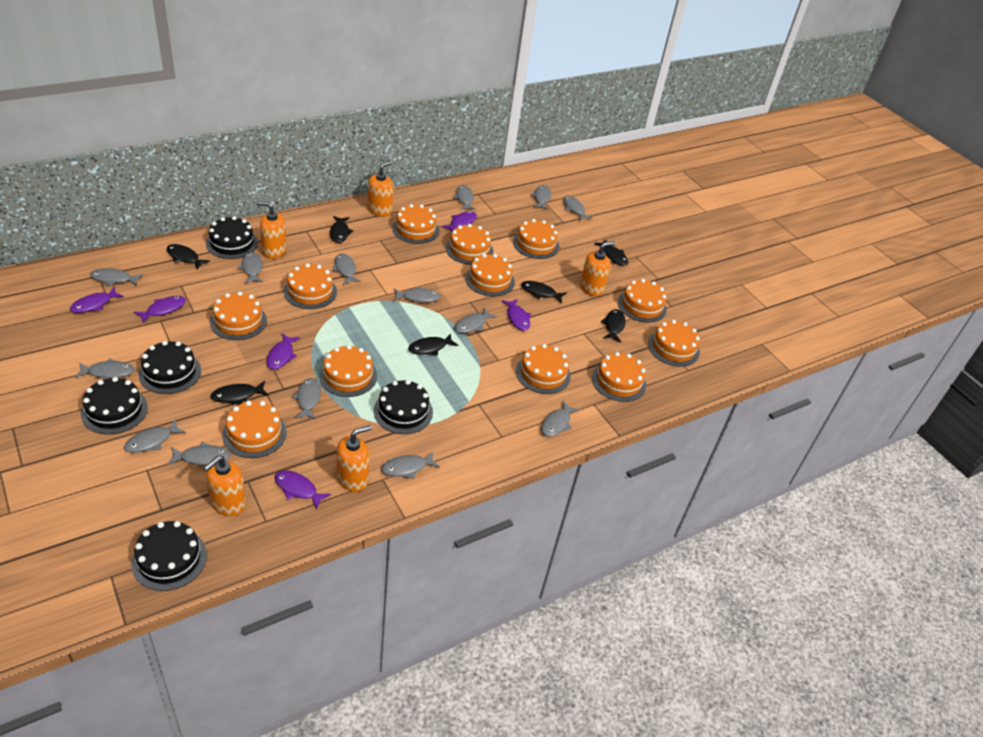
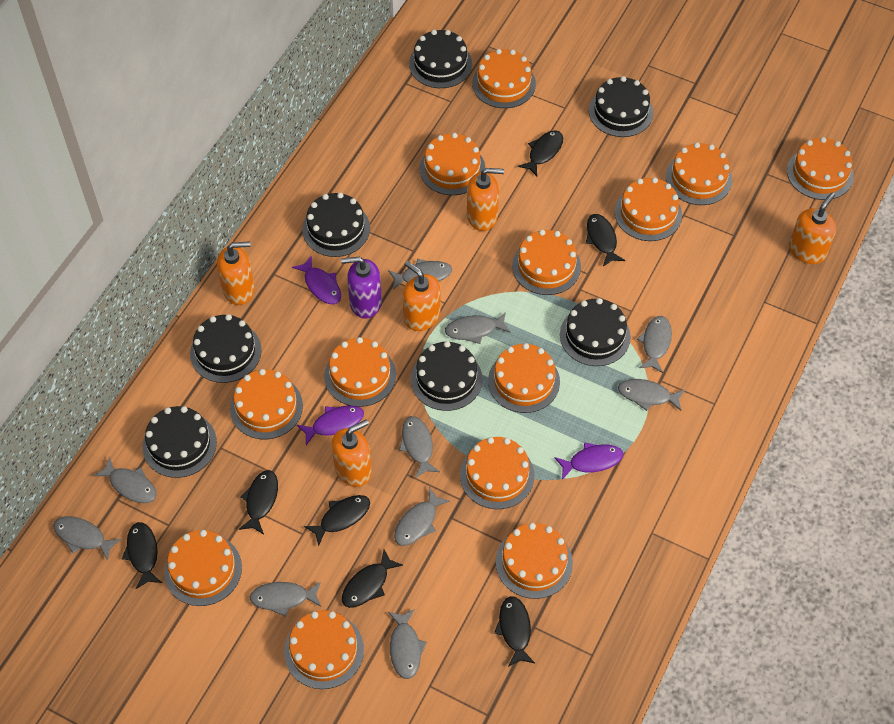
black cake: [81,377,148,434] [131,521,207,591] [139,341,201,394] [206,216,258,259] [374,380,433,434] = 5 -> [143,406,217,478] [190,314,261,383] [302,193,370,257] [409,30,472,88] [411,341,483,411] [560,298,631,366] [589,76,653,137] = 7
grey fish: [75,358,135,379] [90,268,143,286] [124,419,186,453] [168,442,230,466] [238,252,263,283] [292,378,321,419] [332,253,361,284] [381,451,440,479] [393,286,441,303] [453,185,476,210] [455,307,497,333] [530,185,551,210] [541,401,580,437] [563,196,592,221] = 14 -> [53,516,121,561] [93,456,157,503] [249,582,321,617] [388,259,452,290] [388,609,427,679] [394,488,450,546] [399,416,440,478] [445,312,511,344] [618,379,685,411] [637,316,672,373] = 10
orange cake: [210,291,267,340] [222,401,287,458] [284,263,337,309] [319,345,377,397] [392,204,439,244] [446,224,493,265] [465,254,515,296] [513,219,559,259] [516,344,571,394] [592,352,646,402] [618,279,667,323] [648,320,700,367] = 12 -> [164,530,242,606] [230,369,303,439] [284,610,364,689] [324,337,396,407] [419,133,485,195] [460,437,535,509] [472,49,536,108] [488,343,560,413] [496,523,573,599] [512,230,581,295] [615,177,682,241] [666,142,732,205] [787,137,854,200] = 13
purple fish: [70,287,124,313] [133,296,186,323] [266,334,300,370] [275,470,331,509] [442,211,477,232] [501,299,531,331] = 6 -> [292,255,341,305] [297,405,364,445] [554,442,623,479] = 3
purple soap dispenser: none = 0 -> [341,257,382,319] = 1

